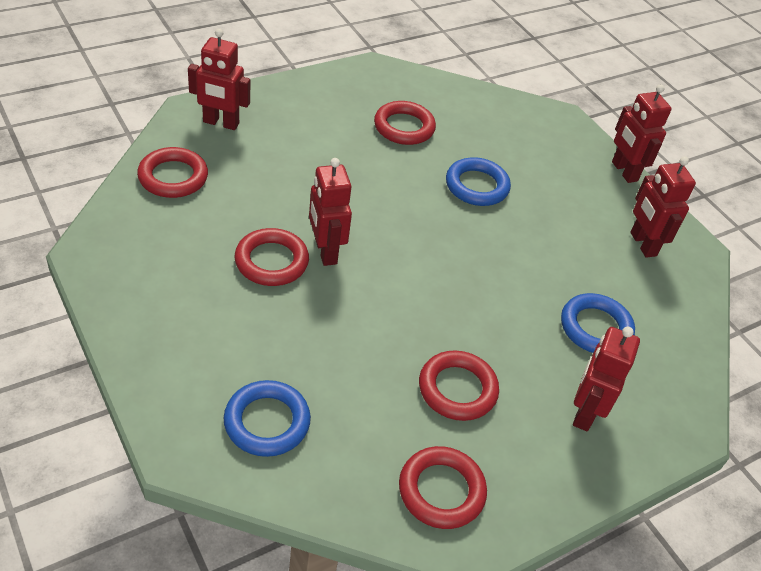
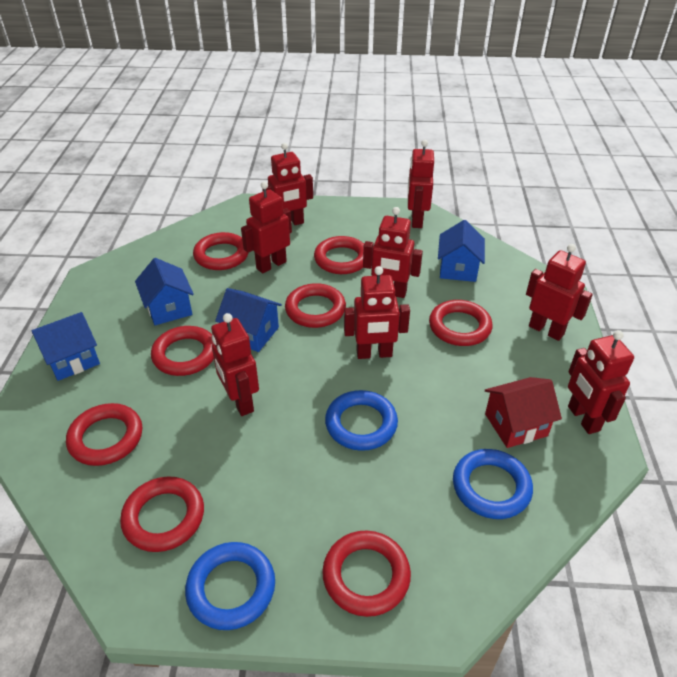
blue house: none = 0 -> [32,312,100,381] [135,258,194,325] [215,288,282,352] [438,220,485,282] = 4
red house: none = 0 -> [485,377,562,448] = 1
red ring: [137,147,208,198] [235,228,309,286] [374,101,436,145] [399,446,487,529] [419,350,499,421] = 5 -> [66,403,142,466] [120,476,204,552] [151,326,214,376] [193,232,248,270] [285,283,346,328] [314,236,364,274] [322,530,411,617] [429,300,492,346] = 8
red robot: [188,28,250,130] [309,158,352,266] [573,326,640,431] [612,84,672,183] [631,157,696,258] = 5 -> [211,313,259,416] [241,182,292,273] [262,143,313,225] [344,266,410,359] [363,207,423,298] [408,140,434,228] [526,244,593,341] [568,330,634,434] = 8

